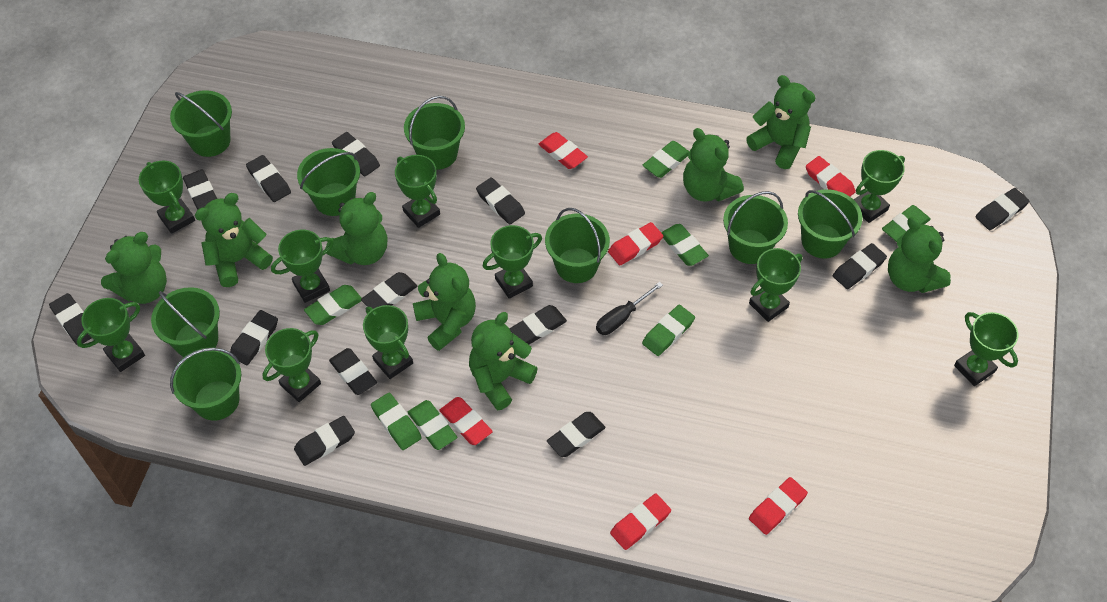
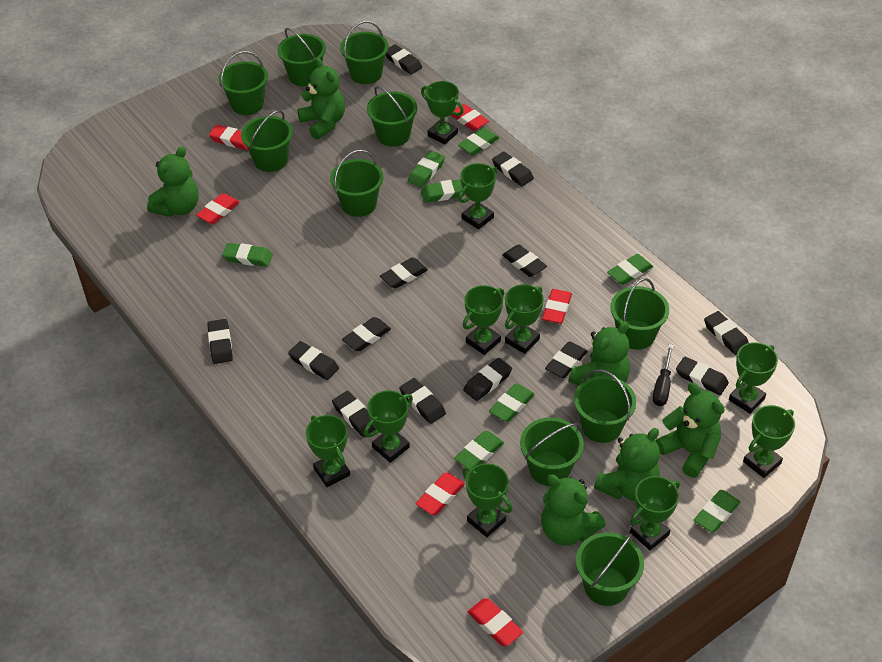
green bucket: [151,287,220,357] [170,90,232,157] [170,347,241,421] [297,148,360,216] [404,96,465,170] [545,208,610,283] [723,191,788,264] [798,189,863,259] = 8 -> [218,51,268,115] [241,110,293,172] [277,28,326,86] [330,150,383,217] [340,21,389,84] [367,86,417,147] [520,417,584,486] [574,369,636,443] [576,532,644,606] [610,278,669,350] = 10
green eraser: [304,285,361,325] [371,393,422,450] [408,400,457,450] [642,141,689,178] [642,305,695,356] [661,224,709,266] [882,205,931,242] = 7 -> [222,243,273,267] [408,151,445,187] [421,179,465,203] [454,431,504,468] [458,128,500,155] [489,384,535,422] [607,254,653,285] [694,490,740,533] = 8
green teddy bear: [101,232,167,304] [195,193,273,287] [325,192,388,265] [413,253,476,351] [469,312,538,410] [683,128,744,202] [746,75,815,169] [888,217,951,293] = 8 -> [147,146,199,217] [297,58,345,139] [541,474,605,546] [568,321,630,386] [594,428,660,501] [656,383,725,478] = 6

